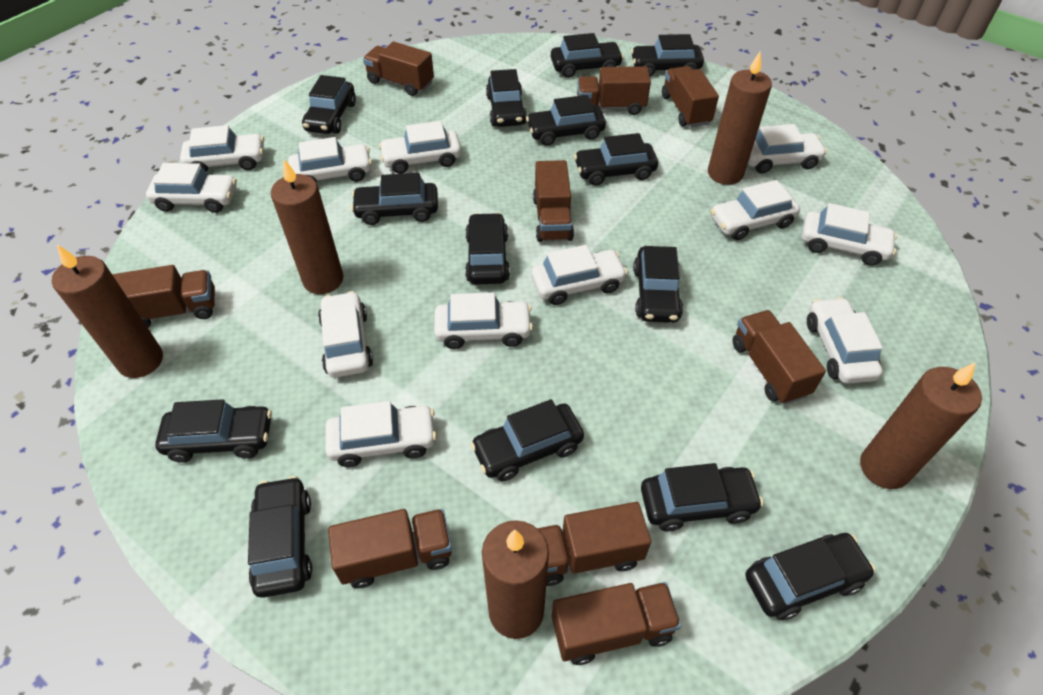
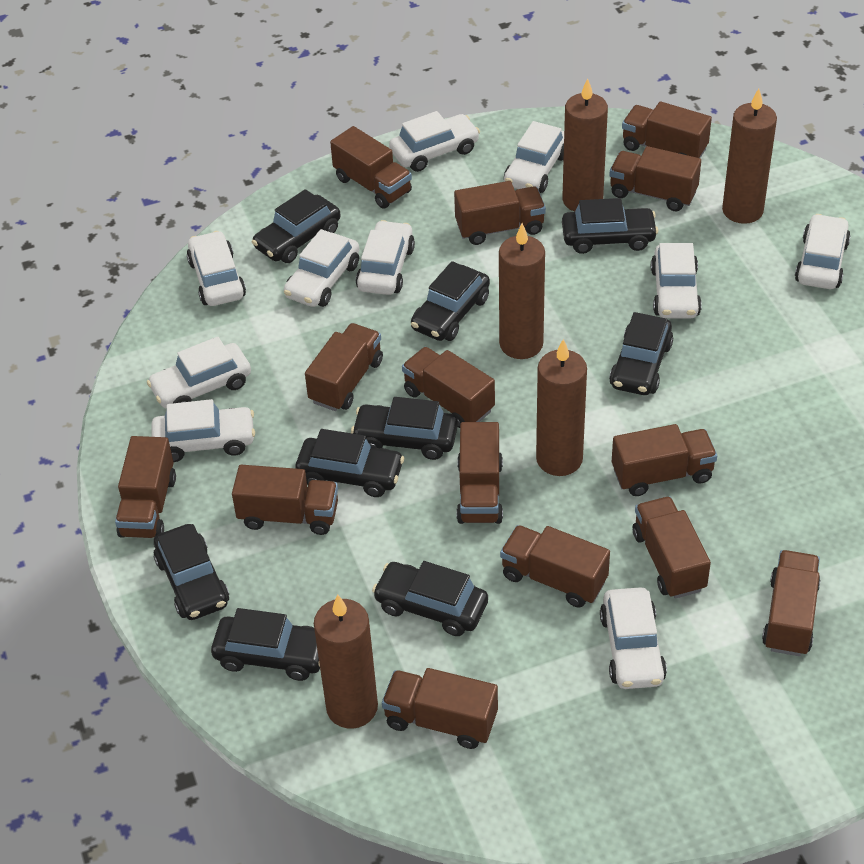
black car: [155,399,272,462] [248,476,312,598] [302,75,356,134] [351,173,438,225] [465,213,510,284] [470,399,584,481] [486,69,527,127] [526,95,606,146] [551,33,624,78] [574,133,658,186] [631,34,704,77] [633,246,683,323] [641,463,763,531] [745,533,875,620] = 14 -> [154,524,229,620] [211,608,320,681] [252,189,341,263] [295,429,404,497] [351,397,458,460] [372,561,488,636] [411,261,490,341] [562,198,658,254] [609,312,673,395] = 9
brown truck: [112,265,215,328] [328,509,452,588] [363,42,434,96] [533,160,574,242] [537,502,651,586] [552,582,681,665] [577,66,651,115] [662,66,719,127] [732,310,826,404] = 9 -> [115,436,176,538] [232,465,338,535] [305,323,383,411] [330,126,412,209] [382,668,498,749] [402,347,495,428] [454,181,546,245] [456,422,503,524] [500,525,610,608] [609,146,701,211] [612,424,717,496] [622,102,712,158] [633,496,711,599] [762,550,820,656] = 14
white car: [146,163,237,213] [180,125,264,172] [288,137,372,183] [318,291,373,378] [325,401,437,467] [379,121,461,174] [434,292,533,349] [531,245,628,305] [711,180,800,240] [748,124,827,173] [801,203,897,266] [807,297,883,384] = 12 -> [147,337,251,409] [151,399,255,462] [187,231,246,306] [284,229,359,307] [356,220,415,295] [389,111,480,172] [504,121,564,193] [600,587,667,689] [651,243,702,318] [795,214,851,289] = 10

